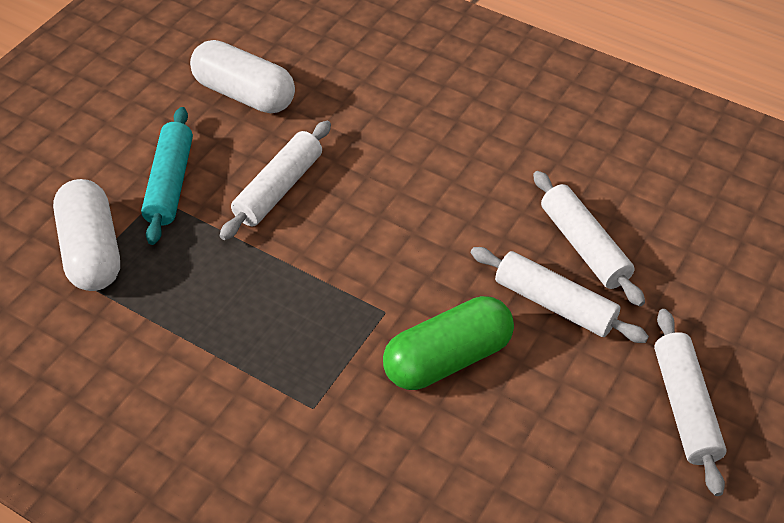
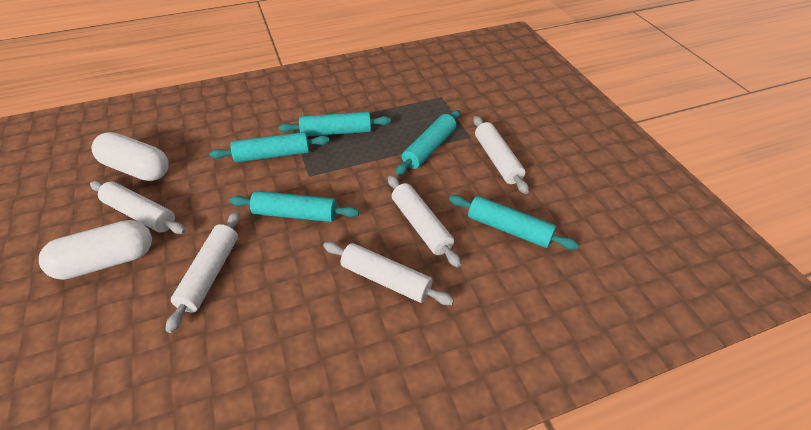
green capsule: [383,296,514,390] = 1 -> none = 0
turquoise rolling pin: [141,107,193,245] = 1 -> [209,132,330,162] [229,191,359,222] [279,112,391,136] [395,110,460,175] [449,195,579,250] = 5
white rolling pin: [220,121,331,240] [471,247,649,343] [533,171,645,306] [654,309,727,496] = 4 -> [90,181,186,234] [165,211,240,333] [323,242,454,305] [388,175,461,268] [473,116,529,194] = 5

